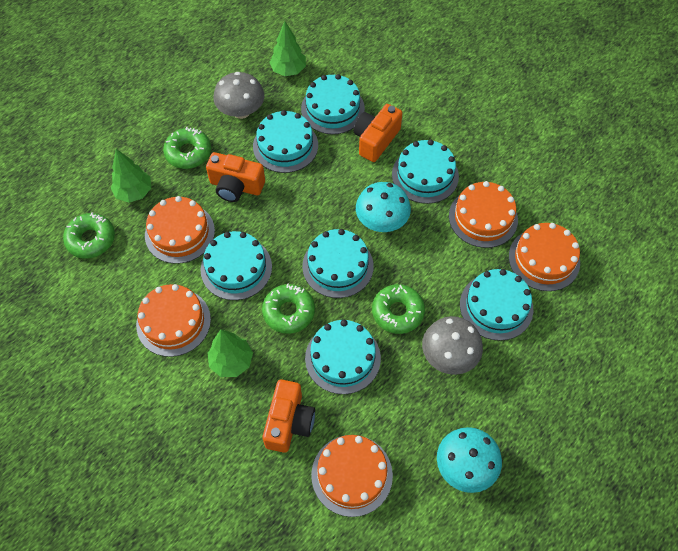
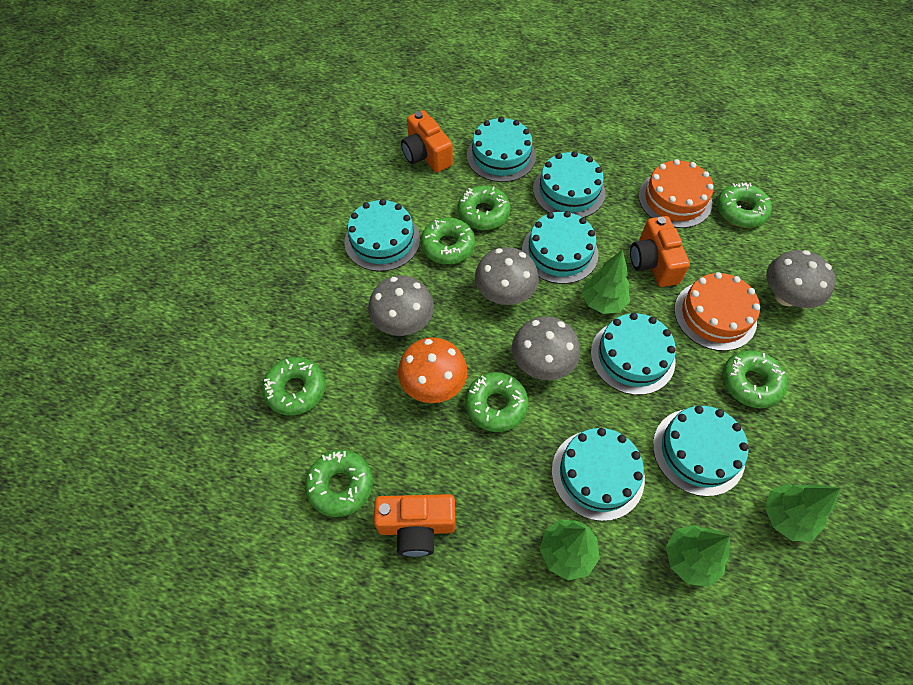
green donut: [63,212,115,259] [163,127,211,169] [262,284,315,334] [372,284,425,334] = 4 -> [262,357,326,416] [305,450,373,517] [421,217,475,264] [458,186,511,230] [465,372,528,432] [717,182,772,228] [722,350,787,408] = 7
green tree: [111,149,151,203] [208,329,253,377] [269,21,306,76] = 3 -> [540,519,600,581] [582,250,630,314] [666,525,730,587] [765,484,840,541] = 4
grey mushroom: [214,72,264,119] [422,316,483,375] = 2 -> [368,276,434,336] [475,247,539,305] [512,316,580,380] [766,250,836,308] = 4
orange cake: [136,284,211,357] [145,196,215,264] [311,435,393,517] [449,181,518,248] [509,223,580,291] = 5 -> [638,159,714,228] [674,272,760,351] = 2
orange mushroom: none = 0 -> [398,337,468,403] = 1
turquoise mushroom: [356,182,411,232] [437,427,502,493] = 2 -> none = 0

